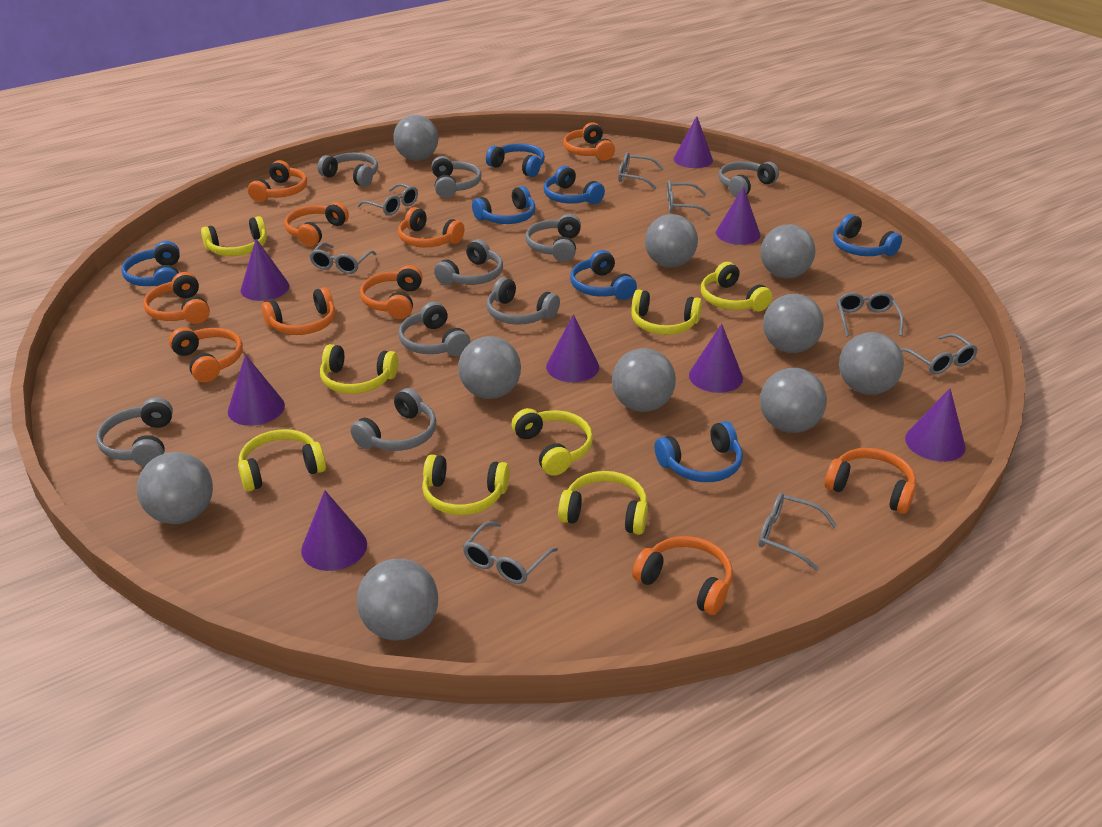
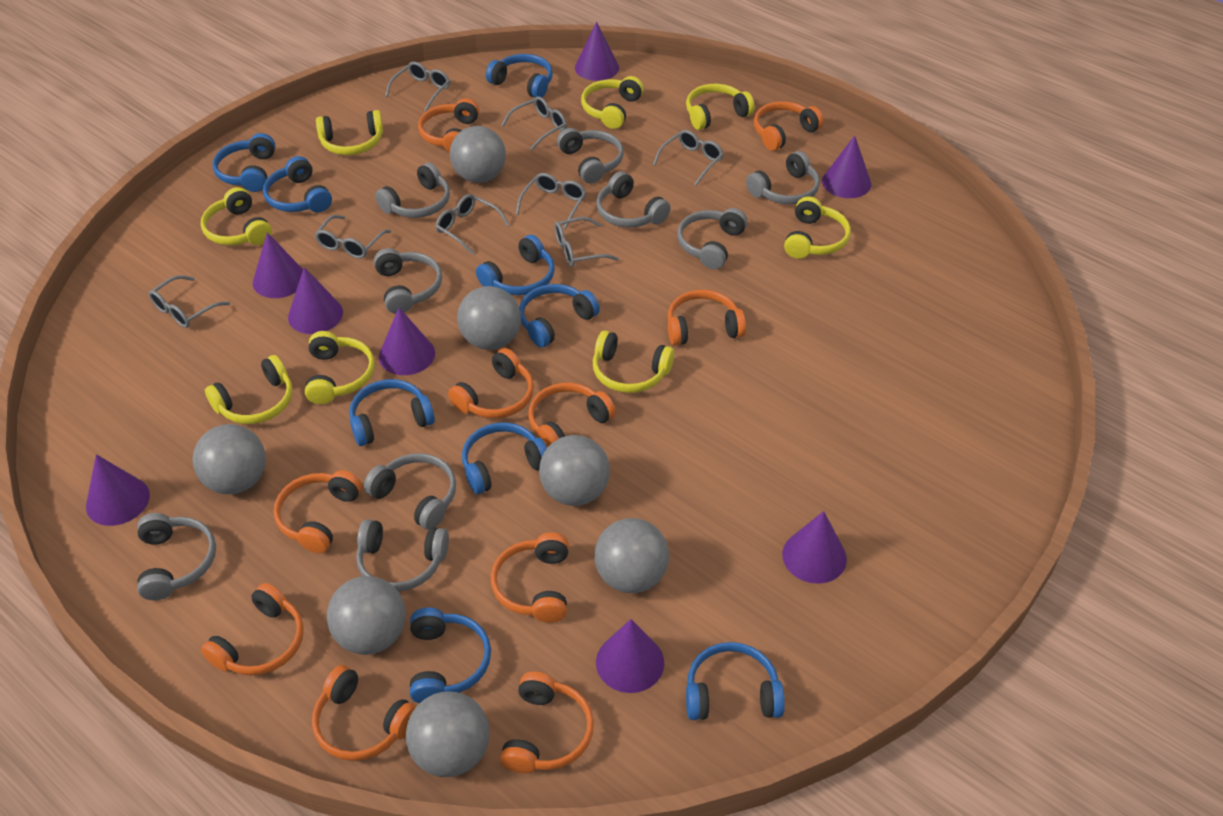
blue headphones: [121,241,180,286] [472,186,536,224] [486,143,545,177] [544,166,605,204] [570,250,637,300] [655,421,743,482] [833,214,902,256] = 7 -> [212,133,275,192] [263,156,332,212] [349,379,435,446] [410,608,491,703] [462,422,547,494] [476,235,555,295] [486,54,553,98] [519,284,600,348] [686,642,785,720] = 9
grey ball: [137,452,213,524] [357,559,438,640] [393,115,438,161] [458,336,521,399] [612,348,676,412] [645,214,698,268] [760,368,827,433] [761,224,815,278] [763,294,824,353] [839,332,904,395] = 10 -> [193,424,266,494] [327,576,406,655] [406,692,490,777] [450,126,506,183] [457,286,521,350] [539,435,610,506] [595,518,669,593] = 7

